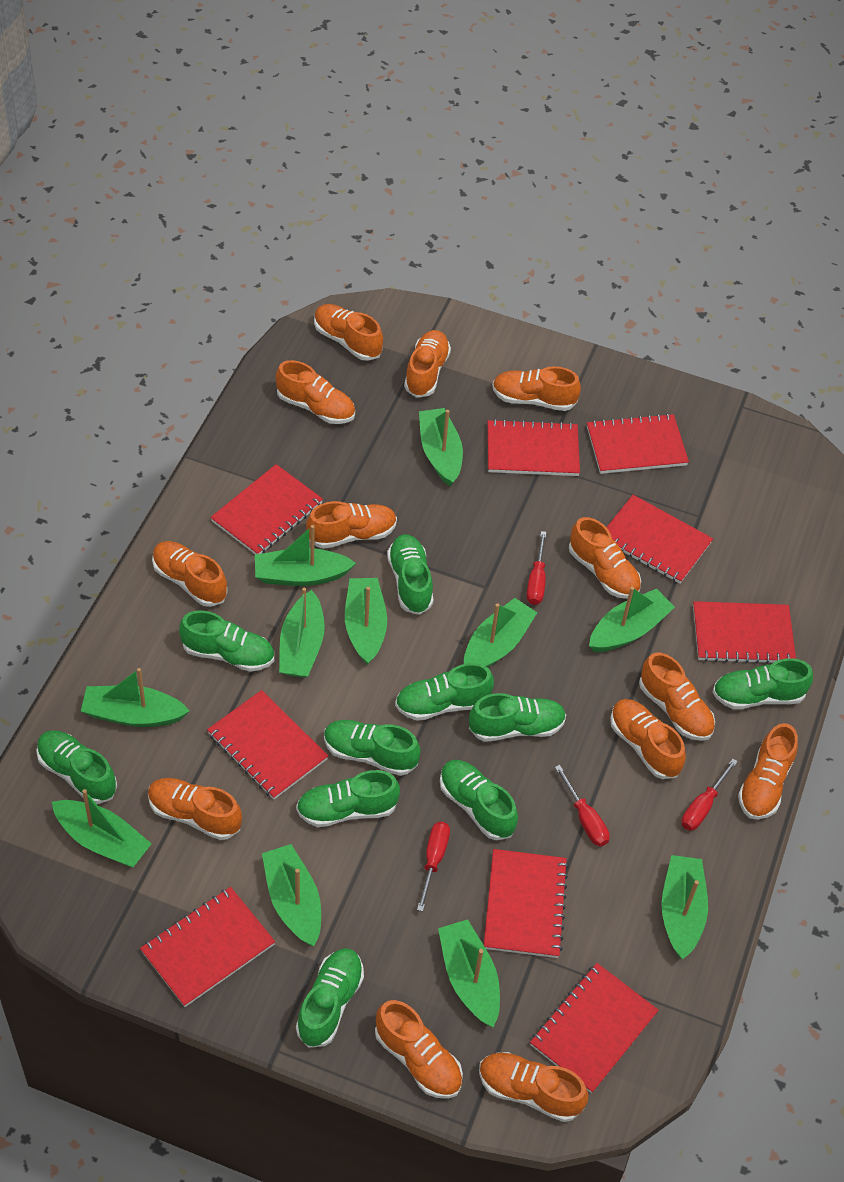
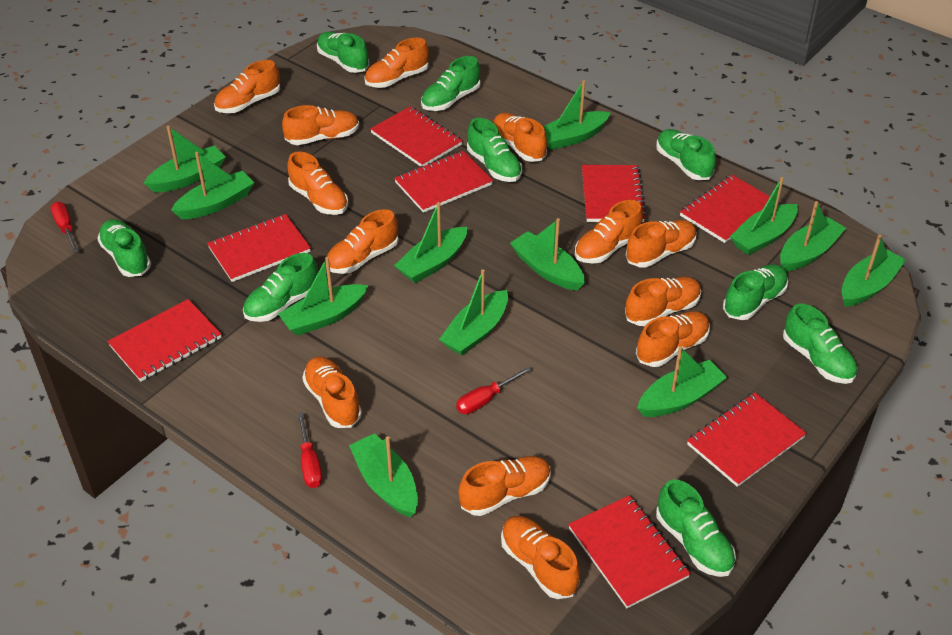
green boat: [52,789,152,867] [81,668,190,727] [255,525,356,586] [262,844,321,946] [279,587,325,678] [345,578,387,665] [419,408,463,486] [438,919,500,1027] [464,598,537,668] [589,587,675,652] [661,855,708,959] = 11 -> [144,126,226,193] [171,152,254,219] [278,257,368,335] [349,433,418,517] [394,202,467,283] [439,269,508,356] [510,218,585,291] [543,80,610,150] [637,346,727,417] [730,177,798,255] [780,201,846,272] [842,235,906,307] = 12
green shoe: [36,730,117,804] [179,610,274,672] [296,770,400,827] [296,948,364,1048] [324,720,420,776] [387,534,433,615] [395,663,494,721] [440,760,518,840] [469,693,566,742] [712,658,813,709] = 10 -> [97,219,151,277] [243,253,318,322] [317,32,369,73] [421,56,481,111] [467,118,522,182] [656,129,716,180] [656,479,736,577] [723,264,788,320] [783,303,858,384] = 9
red notebook: [140,887,275,1007] [207,690,328,799] [210,464,323,555] [484,849,568,958] [488,419,580,476] [530,963,659,1093] [587,413,689,474] [606,495,713,584] [693,601,796,664] = 9 -> [107,299,222,382] [207,214,311,282] [370,106,463,167] [394,151,493,213] [568,495,691,608] [582,165,647,222] [680,175,770,243] [687,393,807,487] = 8
red screwdriver: [417,822,450,912] [526,531,546,605] [555,765,610,846] [681,759,738,831] = 4 -> [50,202,79,253] [297,412,322,488] [456,366,532,414] = 3

